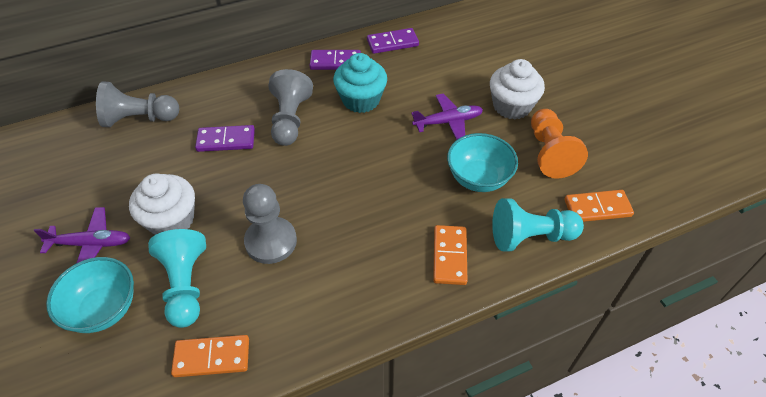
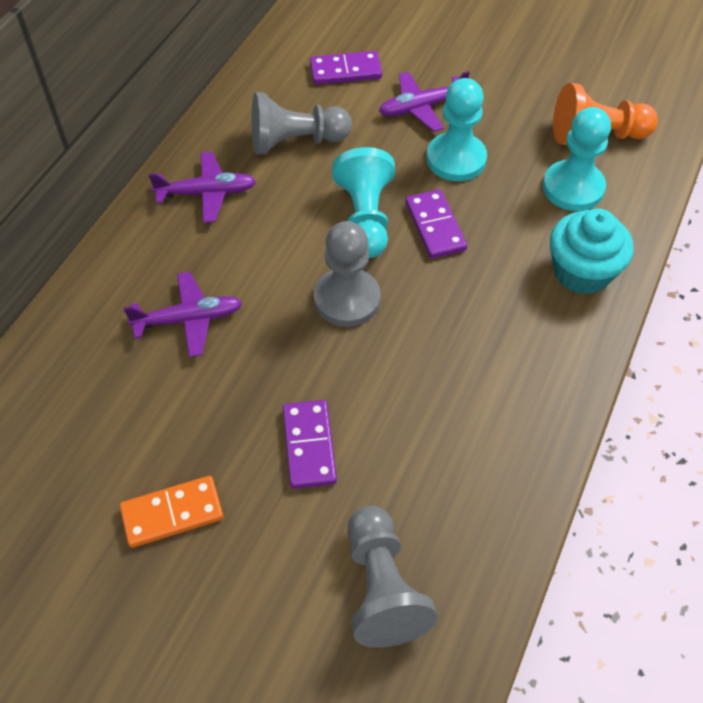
orange domino: [171,335,249,377] [433,225,468,285] [564,190,634,222] = 3 -> [120,476,224,548] = 1
purple plane: [34,207,130,263] [411,94,483,140] = 2 -> [123,271,242,357] [148,152,256,223] [379,71,470,132] = 3
turquoise bowl: [46,257,134,333] [447,133,518,192] = 2 -> none = 0
turquoise pawn: [148,229,206,328] [492,198,584,251] = 2 -> [332,147,395,258] [427,78,487,181] [543,107,611,211] = 3
white cupcake: [129,173,195,235] [490,59,545,120] = 2 -> none = 0

